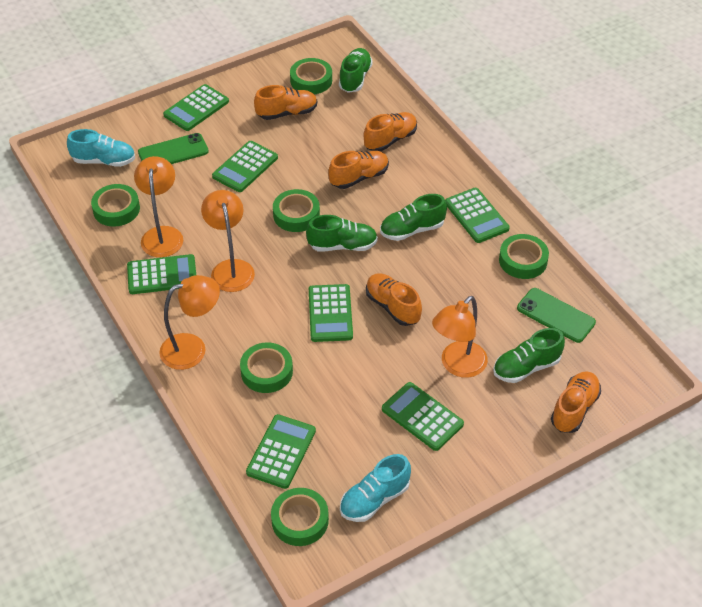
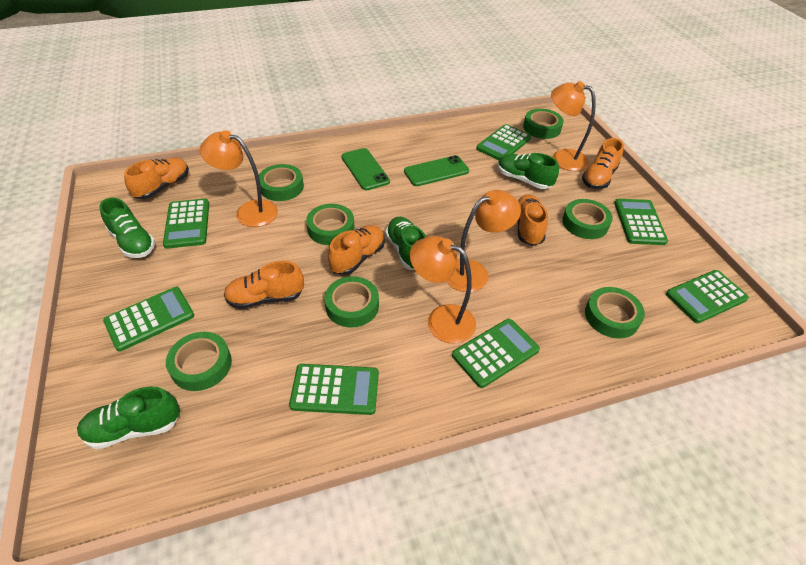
green tape: [91,184,140,227] [240,342,293,393] [271,488,329,546] [273,189,320,232] [290,58,332,94] [499,234,549,279] = 6 -> [166,332,232,391] [259,164,304,201] [306,204,355,245] [324,276,379,328] [523,109,564,139] [562,199,613,239] [585,287,645,339] = 7
turquoise shoe: [67,129,135,167] [340,454,411,522] = 2 -> none = 0

